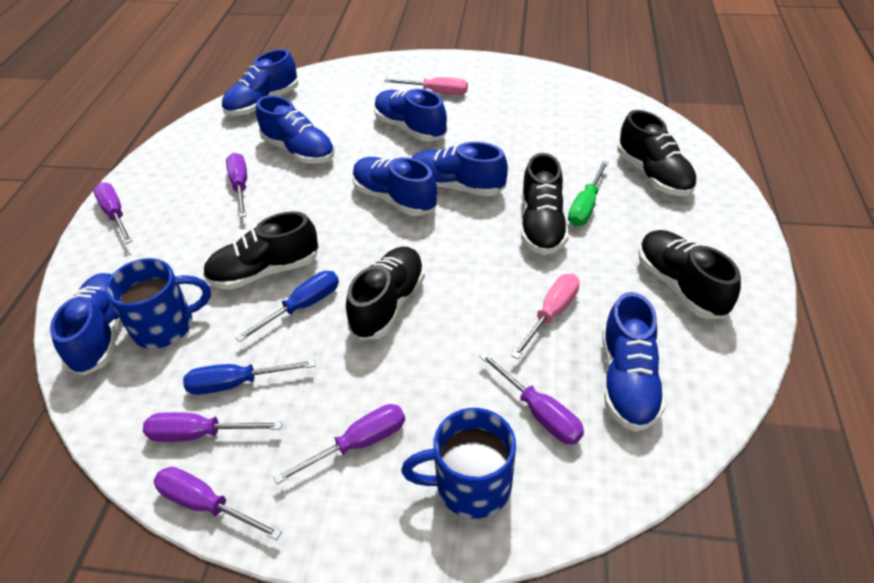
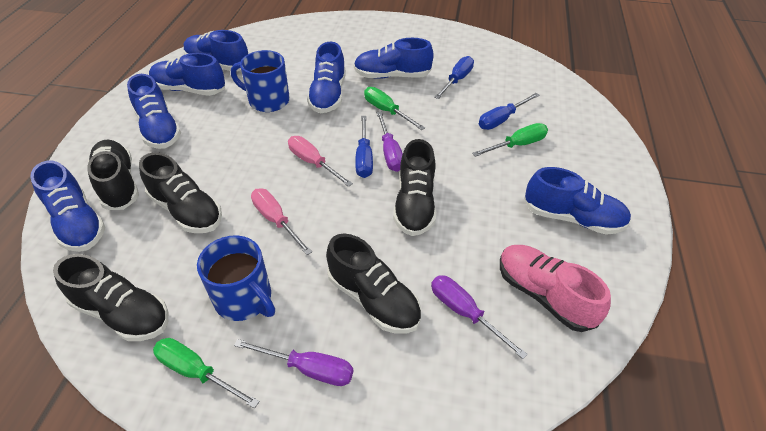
blue screwdriver: [183,360,315,395] [235,271,339,342] = 2 -> [355,116,373,178] [434,56,474,99] [479,93,540,130] = 3
green screwdriver: [568,161,609,226] = 1 -> [153,338,260,409] [364,87,425,130] [472,123,548,157] = 3
pink shoe: none = 0 -> [500,245,611,332] = 1
purple screwdriver: [93,182,132,244] [143,412,282,442] [154,467,282,540] [226,153,247,218] [273,404,405,484] [479,352,584,445] = 6 -> [234,339,353,386] [377,112,403,172] [431,276,528,359] = 3

